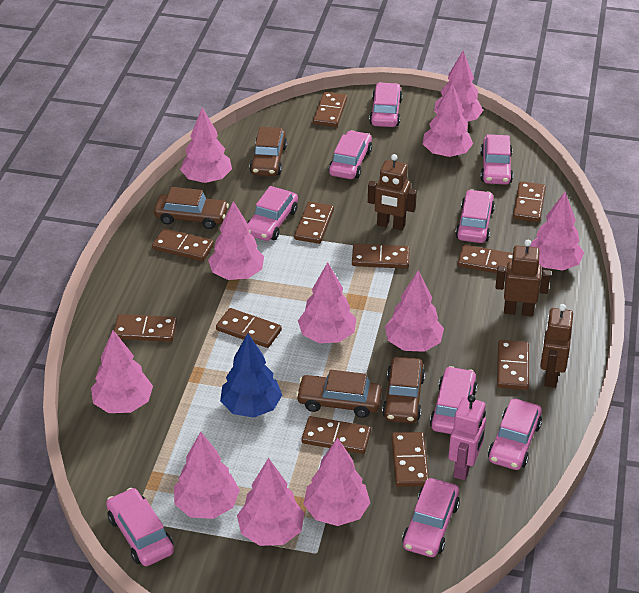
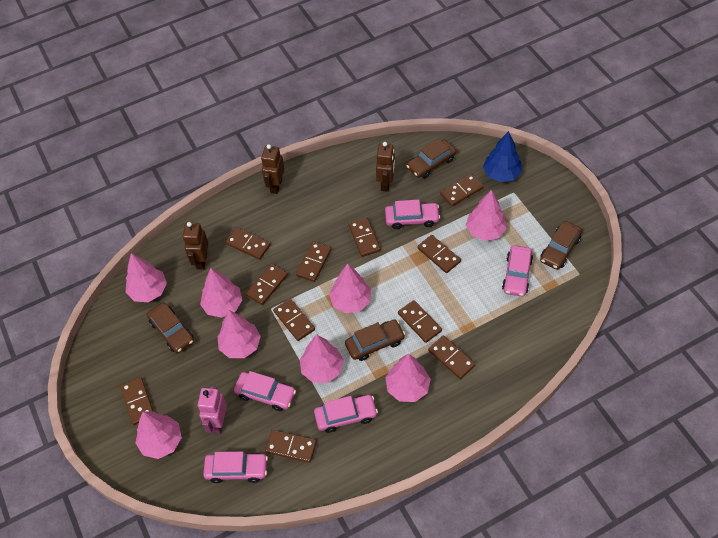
pink car: [106,488,174,566] [247,186,298,241] [329,130,372,179] [369,82,403,127] [402,478,460,557] [430,366,477,434] [455,189,495,243] [480,134,513,185] [488,399,542,470] = 9 -> [203,452,268,483] [234,371,296,411] [314,395,378,433] [385,200,440,229] [502,245,533,297] = 5
pink tree: [91,330,153,413] [174,432,240,519] [180,108,232,183] [208,201,264,280] [237,458,304,546] [298,262,356,343] [303,438,370,526] [385,270,444,352] [423,83,473,157] [434,51,483,122] [529,192,584,270] = 11 -> [125,253,167,302] [135,411,182,459] [200,268,242,318] [218,310,261,358] [300,335,344,383] [329,263,371,313] [385,354,431,402] [466,190,507,241] = 8

